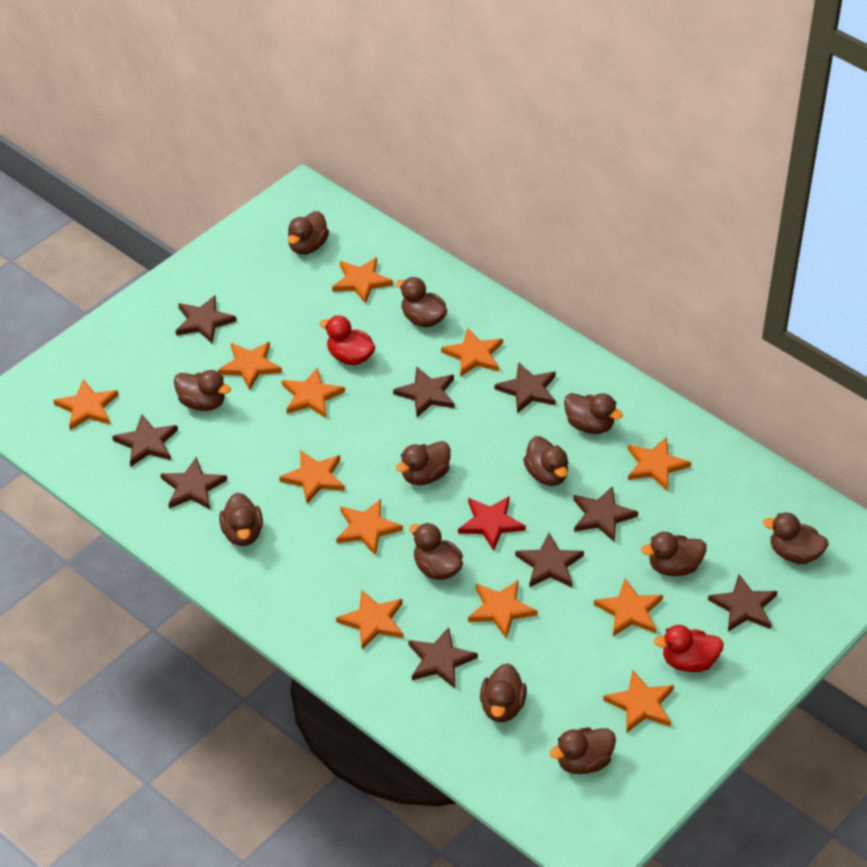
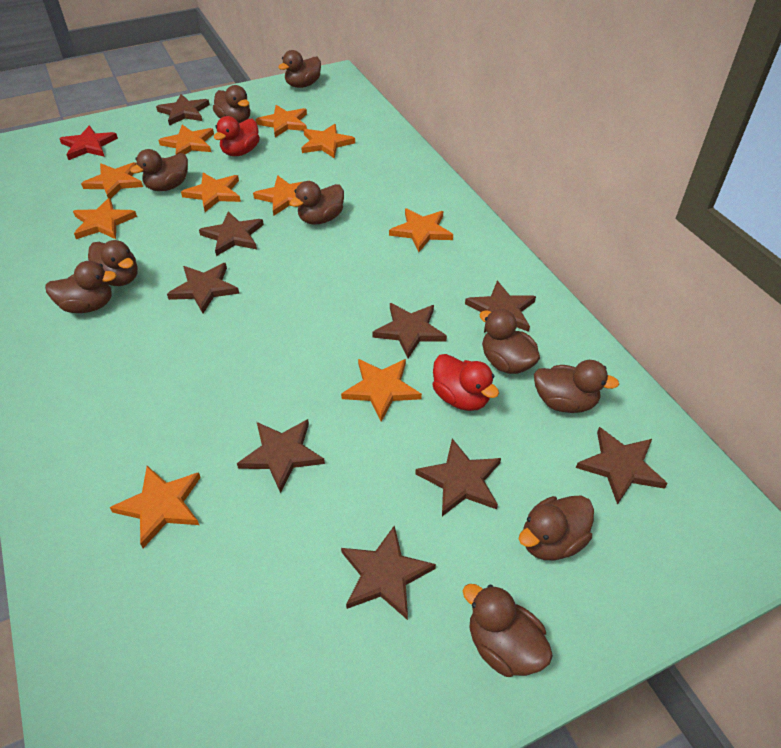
brown duck: [174,370,231,411] [219,493,263,546] [288,211,329,255] [396,277,447,328] [396,441,451,485] [409,523,463,580] [480,663,527,722] [523,436,568,486] [549,727,616,774] [564,393,623,434] [641,532,707,576] [763,512,829,564] = 12 -> [45,261,117,313] [88,240,138,286] [130,149,188,191] [213,85,250,123] [278,50,321,88] [290,181,344,225] [463,584,553,677] [479,309,540,374] [519,496,594,560] [534,360,619,413] = 10
orange star: [53,379,118,430] [218,342,282,390] [279,450,345,504] [282,368,345,418] [332,257,393,304] [336,499,403,555] [336,589,403,649] [441,327,503,377] [468,580,538,638] [594,579,663,636] [603,670,674,732] [628,437,691,490] = 12 -> [73,198,137,239] [81,162,143,199] [110,466,201,548] [159,125,214,155] [181,173,241,212] [253,175,304,216] [256,105,307,137] [301,124,355,159] [341,359,422,422] [389,208,453,252] = 10

